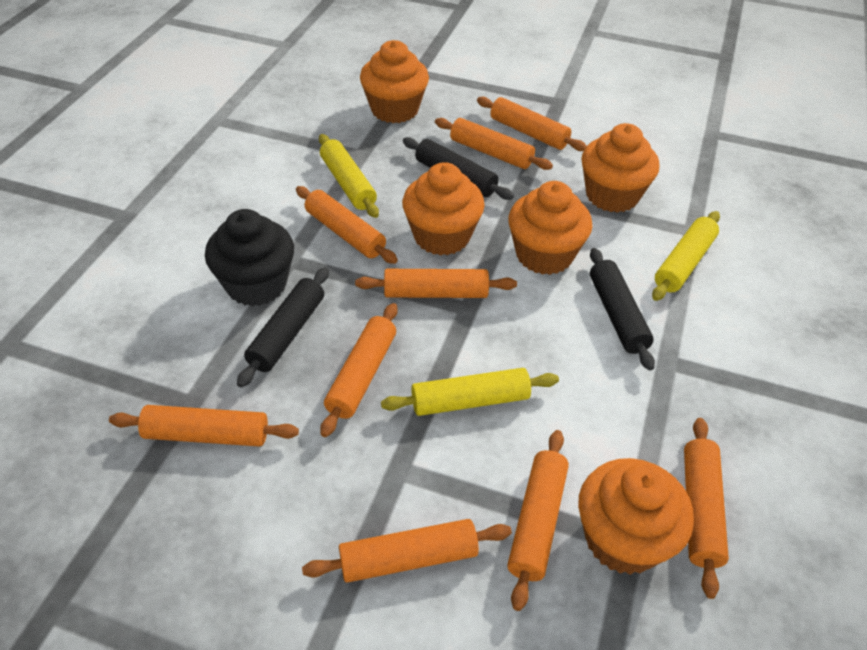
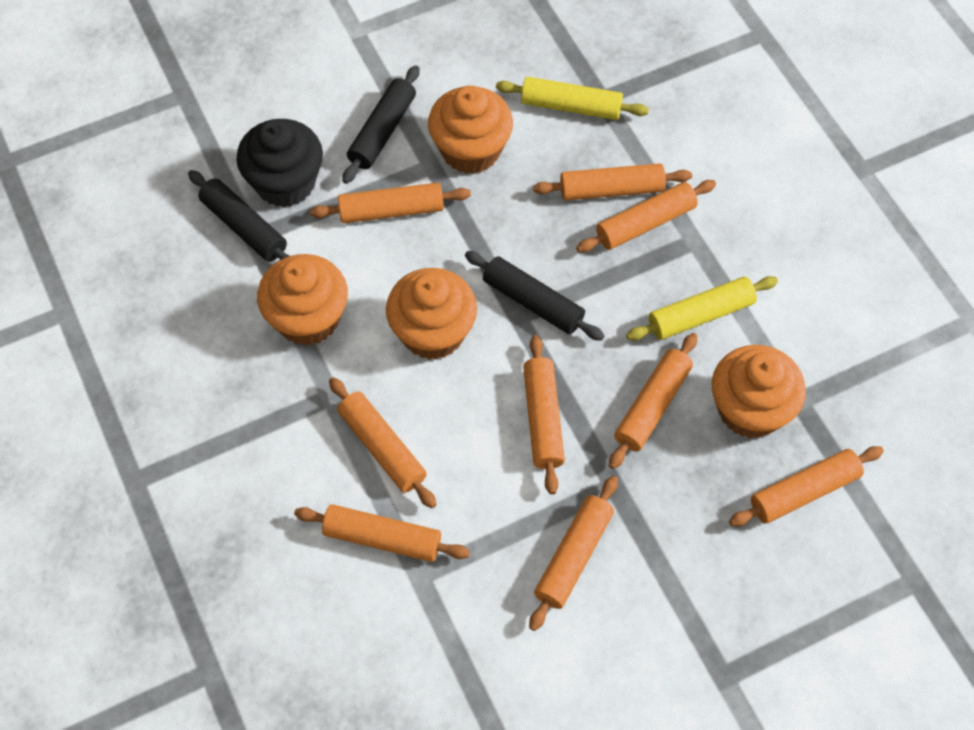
orange cupcake: [360,40,429,123] [402,162,485,256] [508,181,593,275] [578,458,694,575] [581,123,659,213] = 5 -> [257,254,348,346] [386,268,477,360] [428,86,513,174] [712,345,806,438] = 4
yellow rolling pin: [319,134,379,218] [381,368,559,416] [652,211,720,301] = 3 -> [496,77,649,120] [626,276,778,341] = 2

